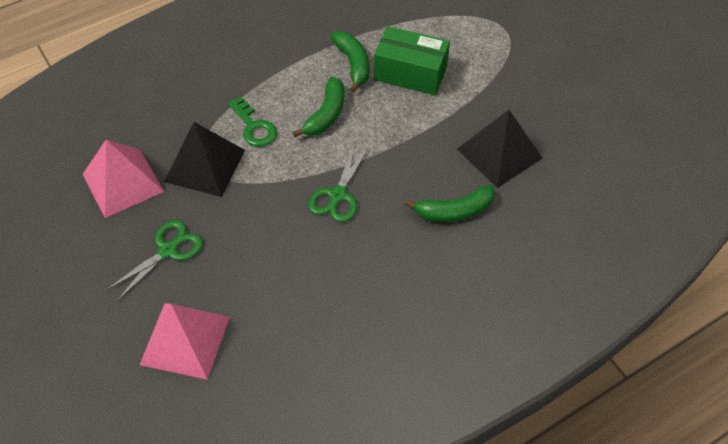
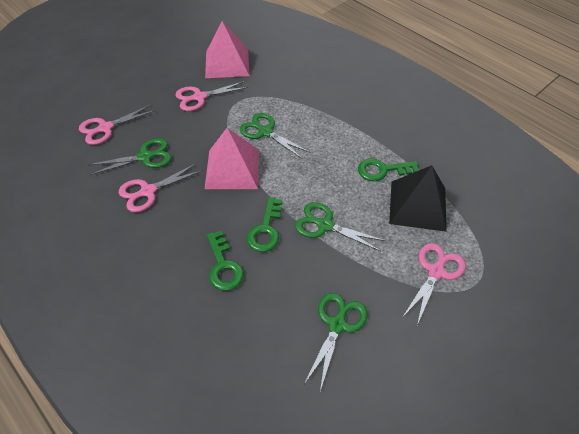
black pyramid: [164,122,245,197] [457,110,543,188] = 2 -> [389,165,446,232] = 1
green banana: [292,77,345,137] [330,31,370,93] [405,185,495,222] = 3 -> none = 0
green box: [374,26,450,95] = 1 -> none = 0
green key: [228,97,277,147] = 1 -> [207,231,244,291] [246,197,282,252] [358,158,419,181] = 3
green scissors: [106,220,203,301] [308,144,369,222] = 2 -> [89,139,172,175] [240,113,309,159] [295,202,386,251] [304,293,368,391] = 4
pink scissors: none = 0 -> [79,104,156,145] [119,163,203,212] [175,81,248,111] [402,243,465,325] = 4

